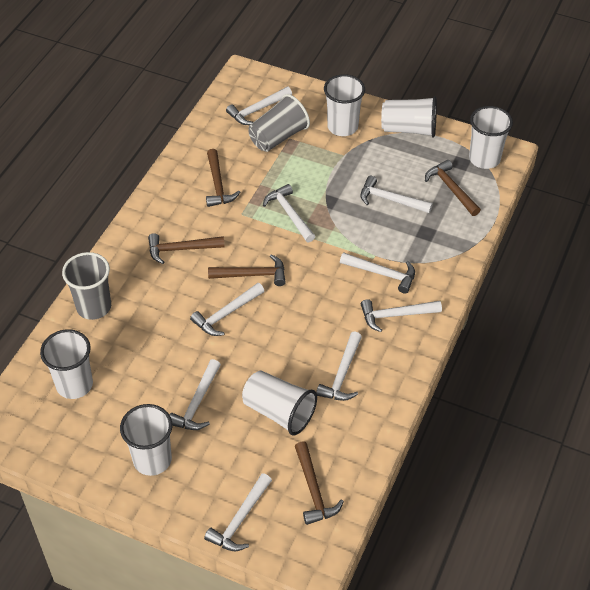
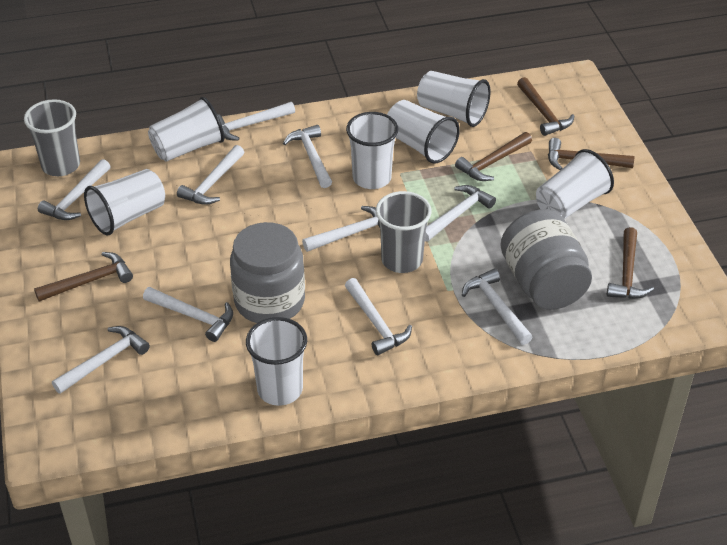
grey jar: none = 0 -> [230,222,305,323] [501,209,592,310] = 2
white cup: [40,329,93,399] [120,404,172,476] [242,371,317,435] [324,74,365,136] [381,96,437,137] [469,106,513,169] = 6 -> [84,169,165,235] [148,97,224,162] [246,317,307,406] [346,112,398,189] [387,100,460,164] [417,71,491,127] [536,149,614,219] = 7
white hammer: [169,359,221,430] [190,283,264,336] [204,473,272,551] [226,87,292,125] [263,184,315,242] [316,332,362,401] [340,252,415,294] [361,176,433,213] [361,299,442,332] = 9 -> [38,159,111,220] [52,326,150,394] [143,287,233,342] [177,145,244,205] [217,102,295,141] [283,125,332,188] [302,206,380,252] [345,278,412,355] [425,185,496,242] [462,269,533,345] = 10

